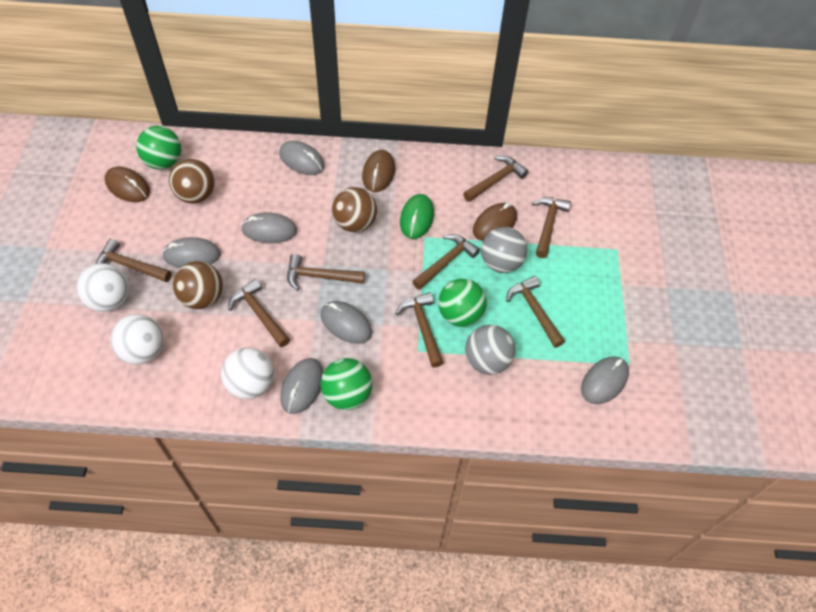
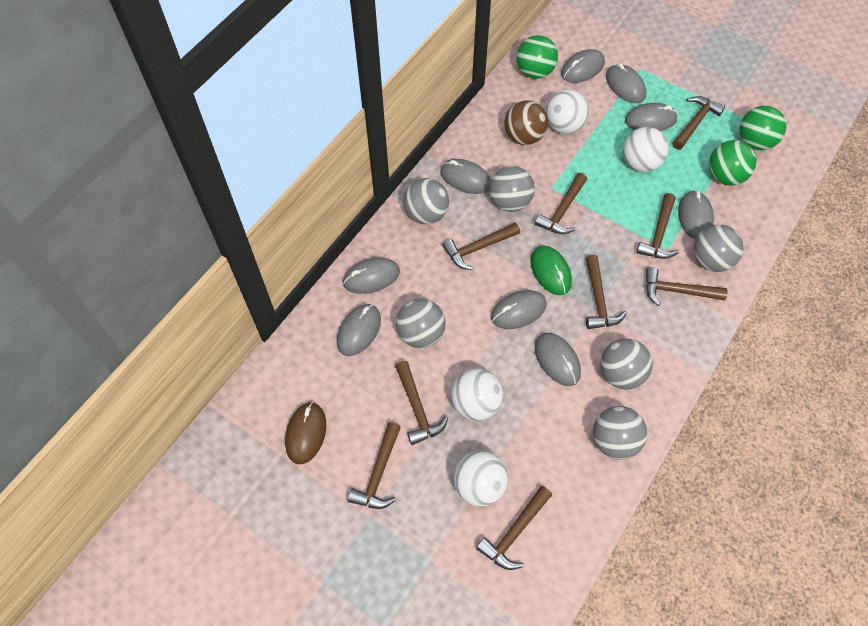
brown ball: [169,159,215,203] [173,261,223,309] [332,187,377,232] = 3 -> [504,100,548,145] = 1
brown hammer: [96,238,171,282] [228,279,290,347] [287,254,365,291] [395,292,444,368] [412,234,480,290] [463,156,528,202] [506,276,565,348] [532,197,571,258] = 8 -> [348,422,401,509] [395,361,448,445] [442,223,520,270] [476,486,552,570] [535,173,587,234] [586,255,627,329] [636,193,679,259] [646,267,728,306] [672,96,725,150] = 9
brown mouse: [105,167,150,202] [362,150,395,192] [473,203,517,241] = 3 -> [285,402,326,464] = 1
grey ball: [465,325,515,375] [481,227,527,273] = 2 -> [396,298,446,348] [403,178,449,224] [489,166,535,212] [593,406,647,460] [600,338,653,389] [693,224,744,272] = 6
grey mouse: [162,237,221,268] [241,212,297,243] [279,141,324,175] [281,358,324,414] [321,301,372,344] [581,356,629,404] = 6 -> [337,304,381,356] [343,257,400,294] [440,159,491,194] [491,290,546,329] [535,333,581,386] [561,49,605,83] [606,63,646,103] [625,103,678,131] [678,190,714,239] = 9
white ball: [77,263,129,312] [110,314,164,365] [221,347,274,399] = 3 -> [451,368,503,421] [454,451,508,507] [546,90,589,134] [623,127,669,172] = 4

